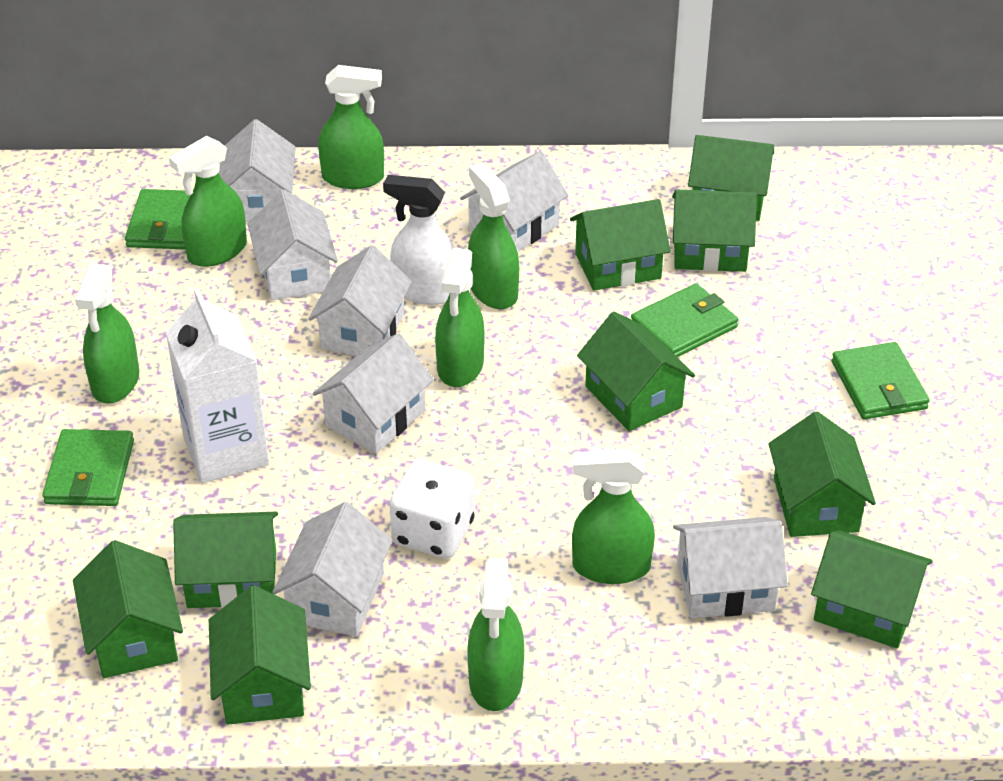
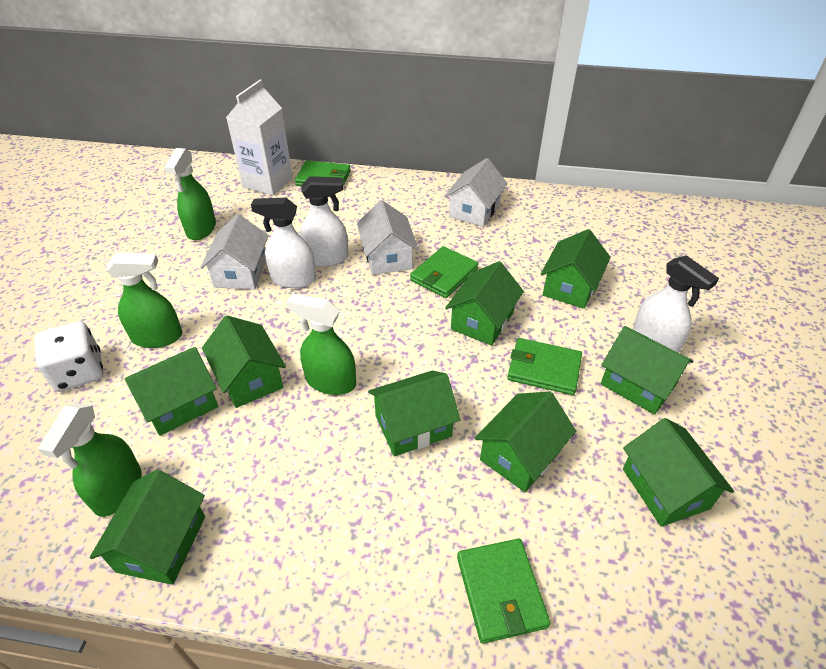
green spray bottle: [75,264,139,403] [169,136,247,267] [318,65,384,189] [435,248,484,387] [468,163,519,309] [468,558,524,711] [572,449,655,584] = 7 -> [38,403,142,517] [106,252,182,348] [164,148,216,240] [286,294,356,395] = 4
white house: [219,119,296,222] [248,190,338,300] [273,502,393,637] [308,245,412,356] [313,333,434,454] [460,151,569,252] [673,517,788,618] = 7 -> [200,214,269,290] [357,200,418,275] [444,158,508,227] = 3
white spray bottle: [383,175,455,305] = 1 -> [251,198,316,288] [300,176,348,267] [633,255,719,353] = 3

